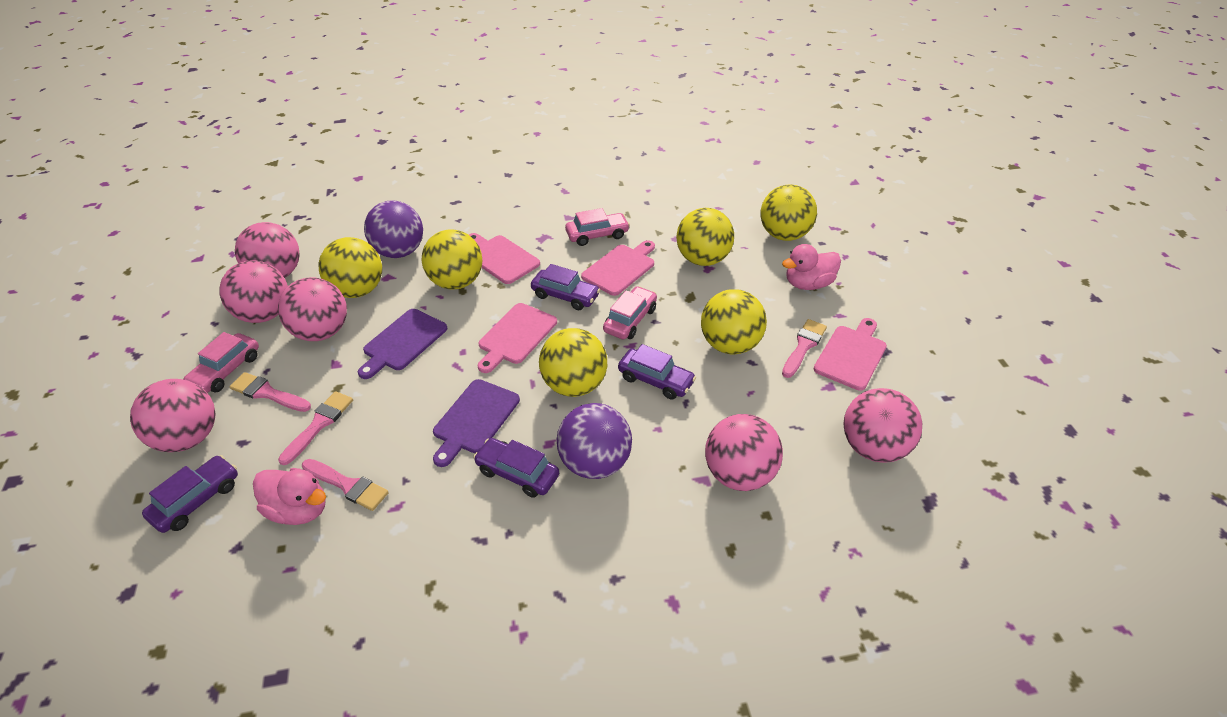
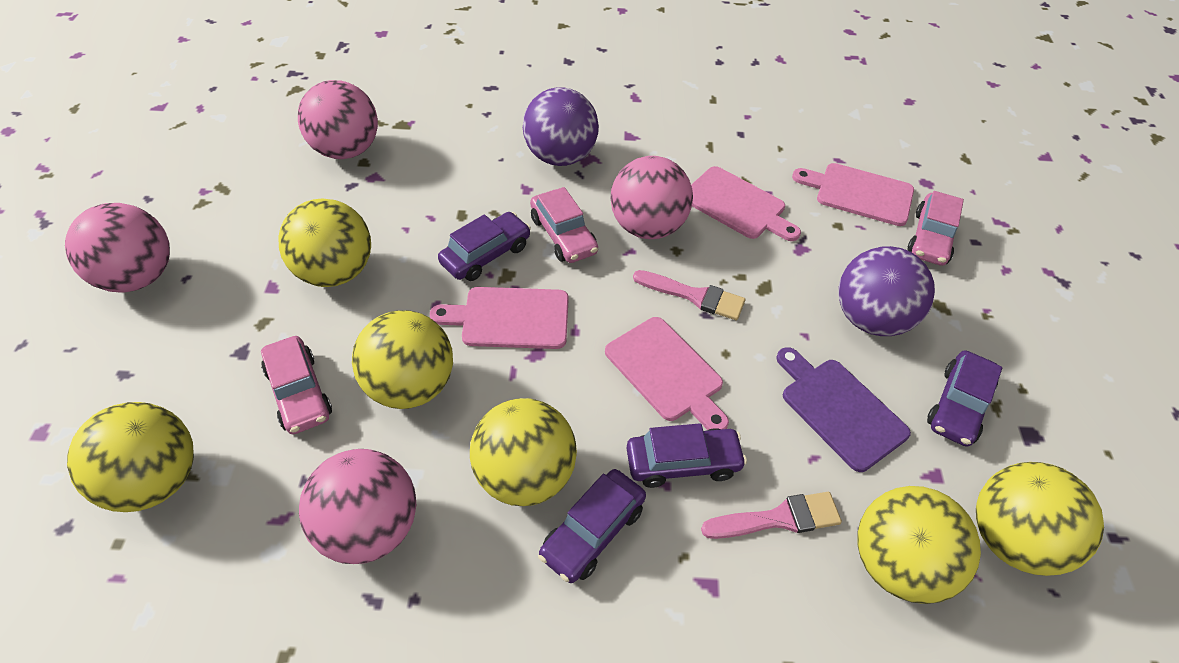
pink ball: [130,379,216,452] [219,260,288,323] [235,222,300,278] [278,277,347,341] [705,414,783,491] [843,388,922,463] = 6 -> [65,203,170,292] [298,80,378,159] [299,449,416,564] [610,156,693,239] = 4
pink brush: [229,372,311,412] [278,391,353,465] [302,459,389,511] [782,319,827,378] = 4 -> [633,270,745,320] [701,492,842,539] = 2
pink duck: [253,468,326,525] [782,244,841,290] = 2 -> none = 0
purple cutting board: [358,309,447,379] [433,379,520,467] = 2 -> [776,347,911,472] = 1

